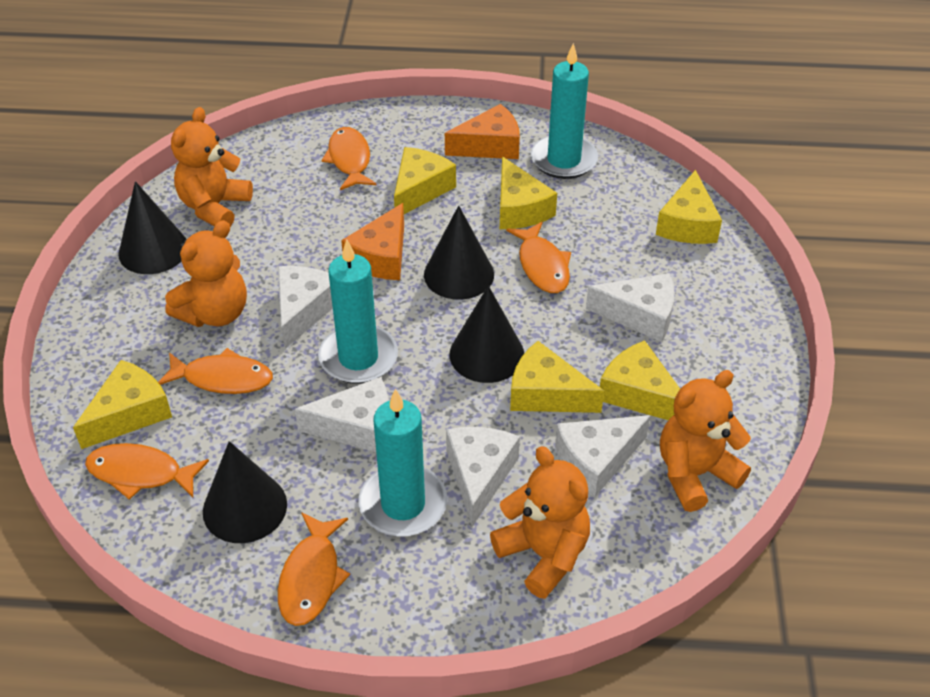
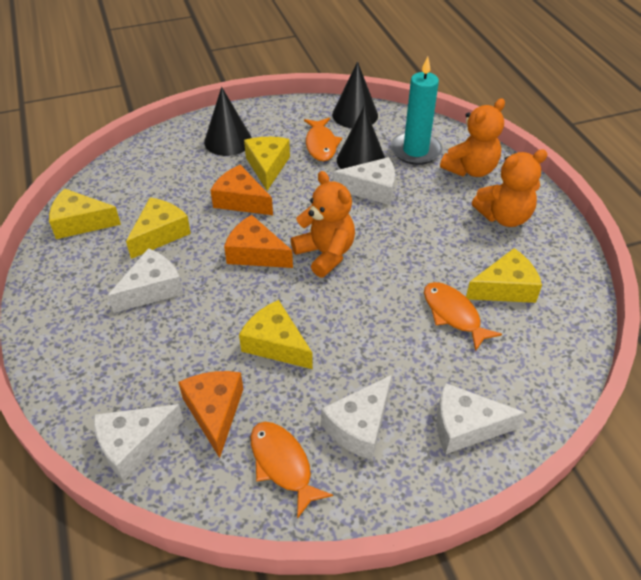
black cone: [118,181,187,274] [203,441,287,543] [424,206,494,300] [450,286,524,383] = 4 -> [204,87,252,156] [332,61,378,128] [337,106,385,169] = 3
orange cheese: [341,203,404,280] [445,104,520,159] = 2 -> [178,371,243,458] [210,165,273,215] [224,215,293,268] = 3
orange fish: [85,443,209,500] [158,348,273,394] [278,512,350,626] [322,127,376,190] [506,222,571,293] = 5 -> [250,422,333,519] [304,118,342,161] [424,282,502,351] = 3
orange teddy bear: [165,220,247,327] [171,107,253,227] [490,446,590,599] [660,370,751,512] = 4 -> [291,171,355,278] [440,98,505,177] [472,150,548,227] = 3
turquoise candle: [318,240,398,384] [359,389,447,536] [531,43,598,179] = 3 -> [391,57,442,165] = 1
yellow cheese: [73,360,172,449] [394,147,456,214] [500,157,557,229] [510,341,604,413] [600,340,680,420] [656,170,722,244] = 6 -> [49,188,121,239] [126,197,191,259] [239,300,313,369] [244,137,290,191] [466,248,542,303] = 5

